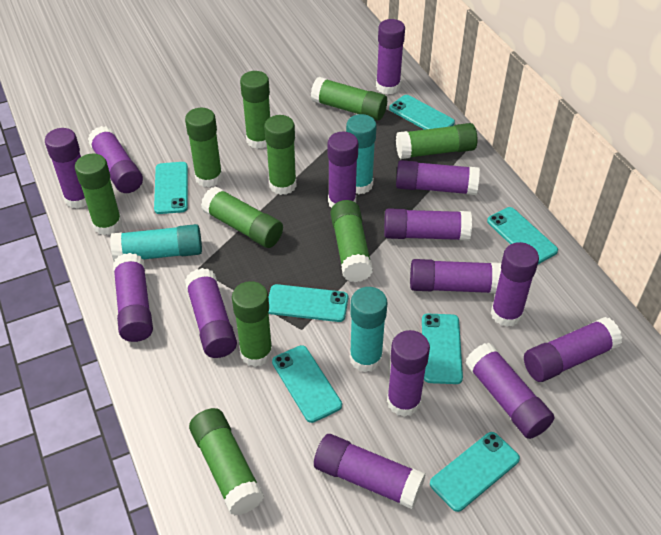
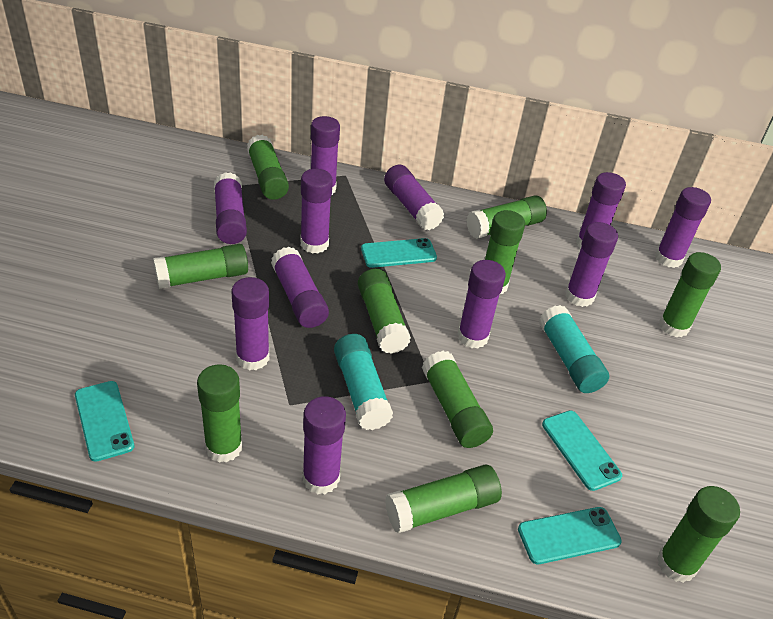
purple glue stick: [45,128,87,209] [88,126,143,193] [113,253,153,342] [185,268,237,358] [314,434,426,509] [328,132,359,208] [376,19,405,94] [384,208,472,241] [387,330,430,417] [396,160,480,195] [410,259,501,294] [465,343,554,439] [491,242,539,327] [524,317,622,382] = 14 -> [214,172,247,244] [231,277,269,370] [271,247,329,328] [300,169,333,254] [303,396,346,494] [311,116,340,195] [384,165,444,230] [457,260,506,348] [565,222,618,307] [576,172,626,249] [655,187,711,268] = 11
turquoise glue stick: [110,224,202,262] [346,114,377,194] [350,287,387,372] = 3 -> [334,334,393,430] [539,305,609,393] = 2
turquoise phone: [154,162,188,214] [269,284,348,322] [272,345,342,423] [389,95,455,130] [422,314,463,384] [430,432,520,512] [487,207,558,264] = 7 -> [75,381,134,462] [361,238,437,268] [518,507,622,564] [542,410,622,491] = 4

